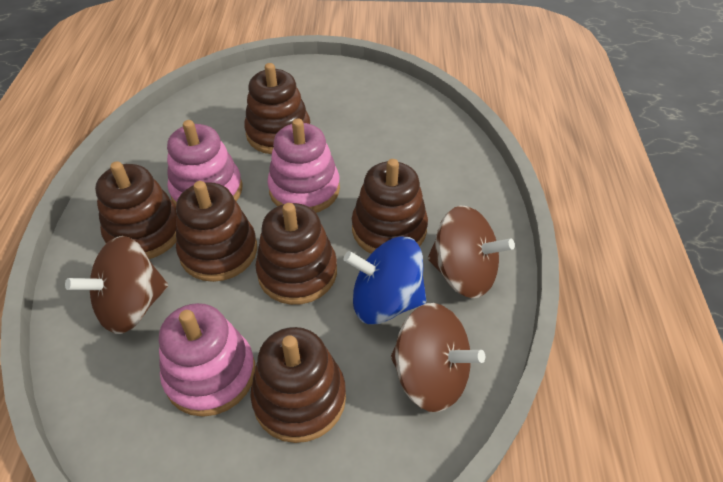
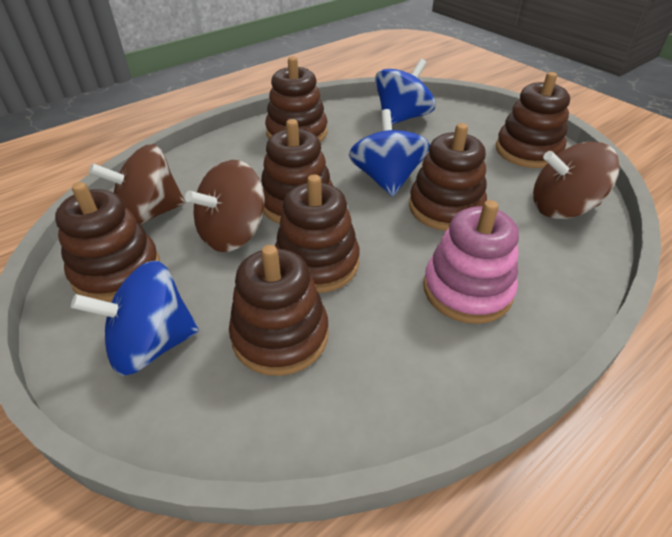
blue spinning top: [344,237,427,324] = 1 -> [71,261,199,376] [349,109,430,197] [375,59,435,125] = 3
brown stacking toy: [95,161,177,259] [176,181,257,282] [244,63,310,154] [250,327,346,443] [256,203,337,305] [352,159,428,254] = 6 -> [55,182,160,302] [229,245,329,376] [261,119,333,224] [265,56,328,142] [275,174,360,293] [409,123,487,231] [496,72,570,168] = 7
pink stacking toy: [159,303,255,417] [167,120,242,205] [267,119,340,213] = 3 -> [423,200,519,324] = 1

